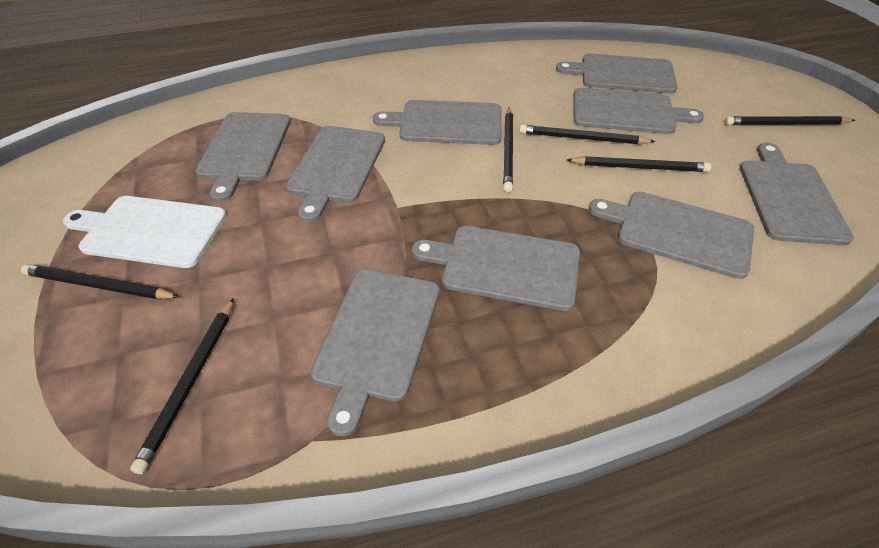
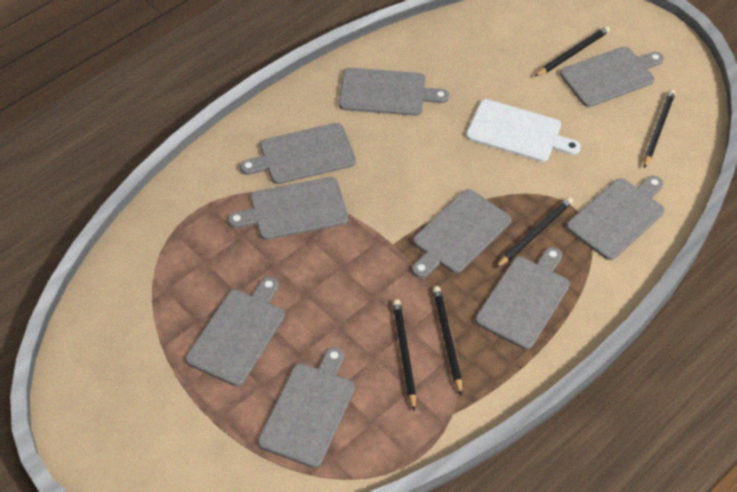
black pencil: [21,264,179,299] [130,298,234,474] [503,107,513,192] [519,125,656,144] [567,156,711,172] [725,116,855,125] = 6 -> [393,299,416,411] [433,286,462,395] [495,197,573,268] [534,26,610,77] [644,89,676,168] = 5

